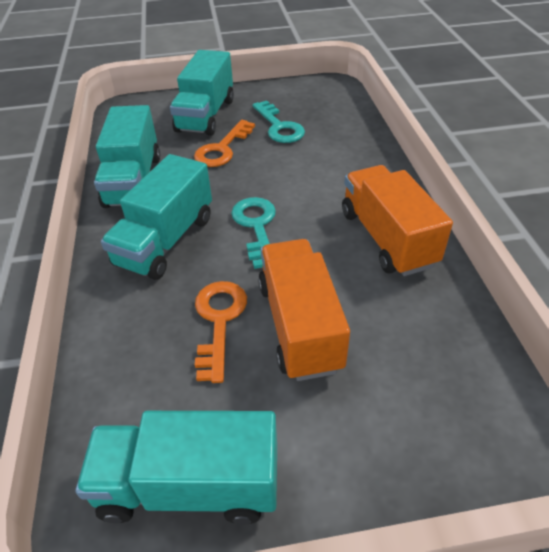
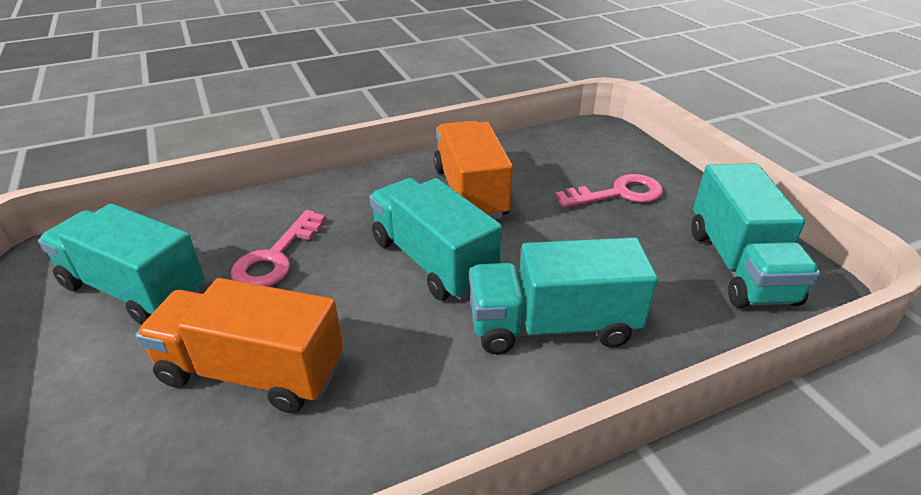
orange key: [194,120,255,167] [195,281,247,383] = 2 -> none = 0
pink key: none = 0 -> [231,210,326,287] [555,174,663,208] = 2
turquoise key: [231,197,276,269] [253,101,305,143] = 2 -> none = 0

